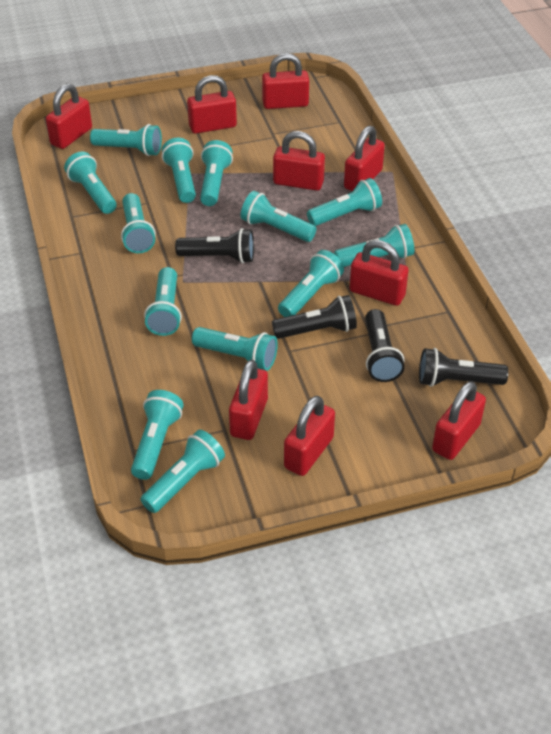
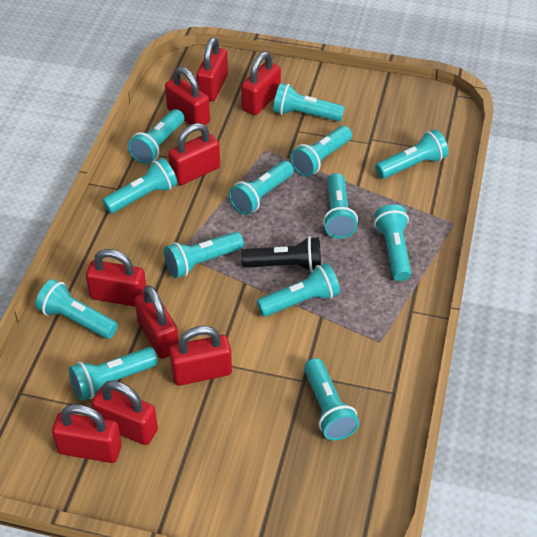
black flashlight: [175,228,254,263] [272,295,357,339] [365,309,405,382] [419,348,509,387] = 4 -> [241,236,321,272] = 1

